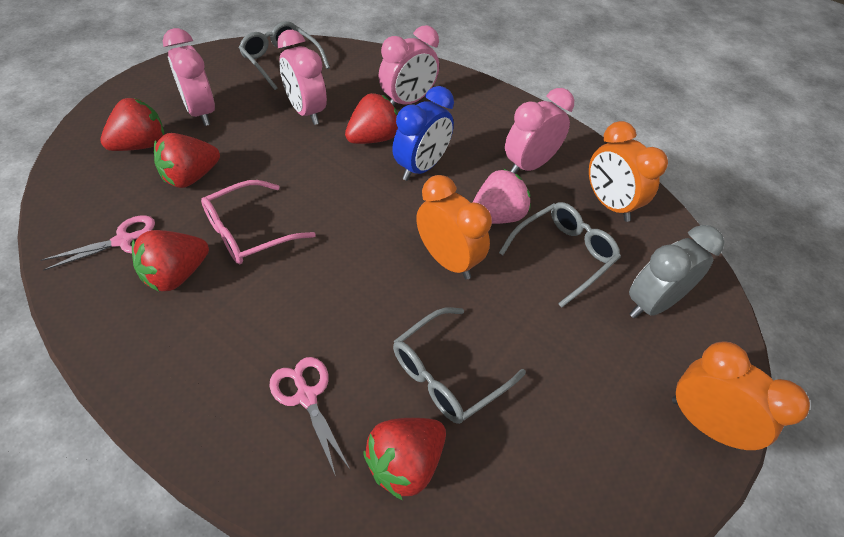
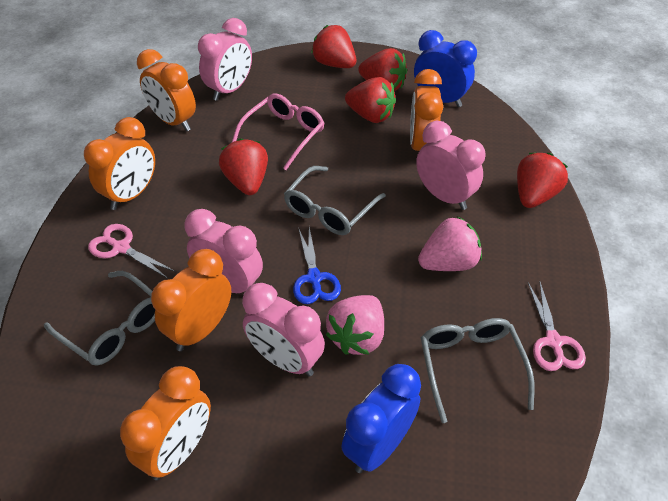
blue clock: [392,86,454,181] = 1 -> [342,364,421,473] [414,30,477,107] = 2
blue scissors: none = 0 -> [293,227,341,304] = 1
grey clock: [629,225,725,318] = 1 -> none = 0
orange clock: [416,175,492,279] [589,121,668,222] [672,341,810,450] = 3 -> [84,117,155,210] [120,366,211,480] [137,49,196,131] [151,249,231,351] [410,69,443,151] = 5
pink strawberry: [472,169,530,224] = 1 -> [326,295,384,355] [418,216,482,271] = 2

